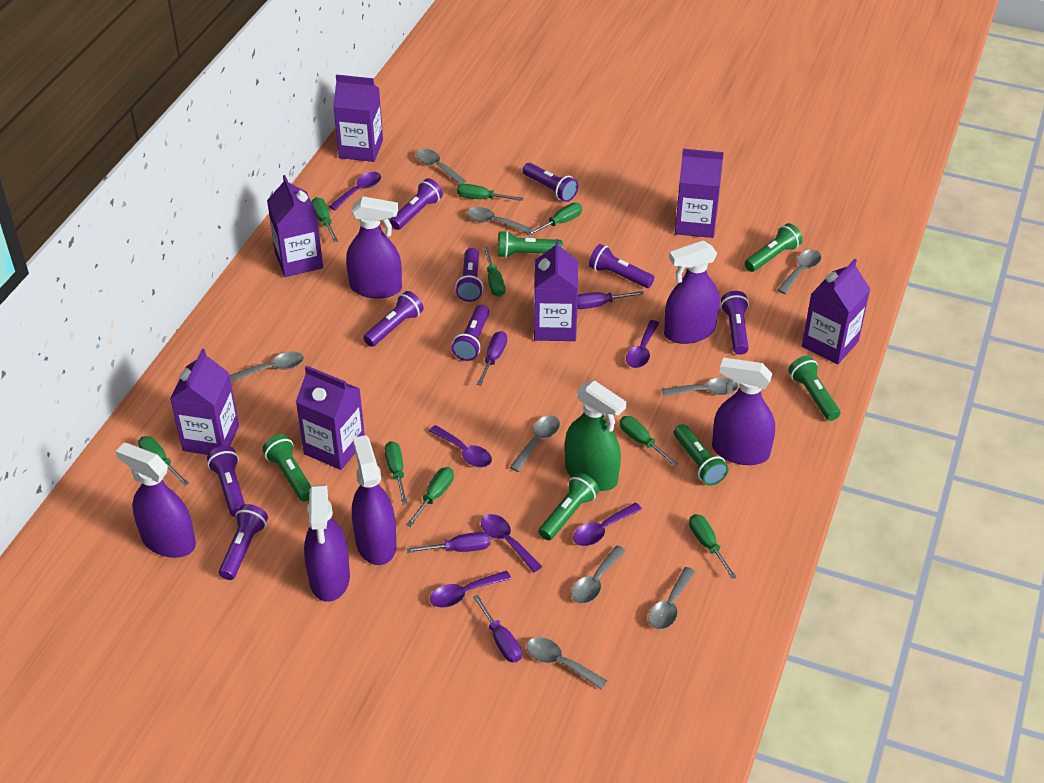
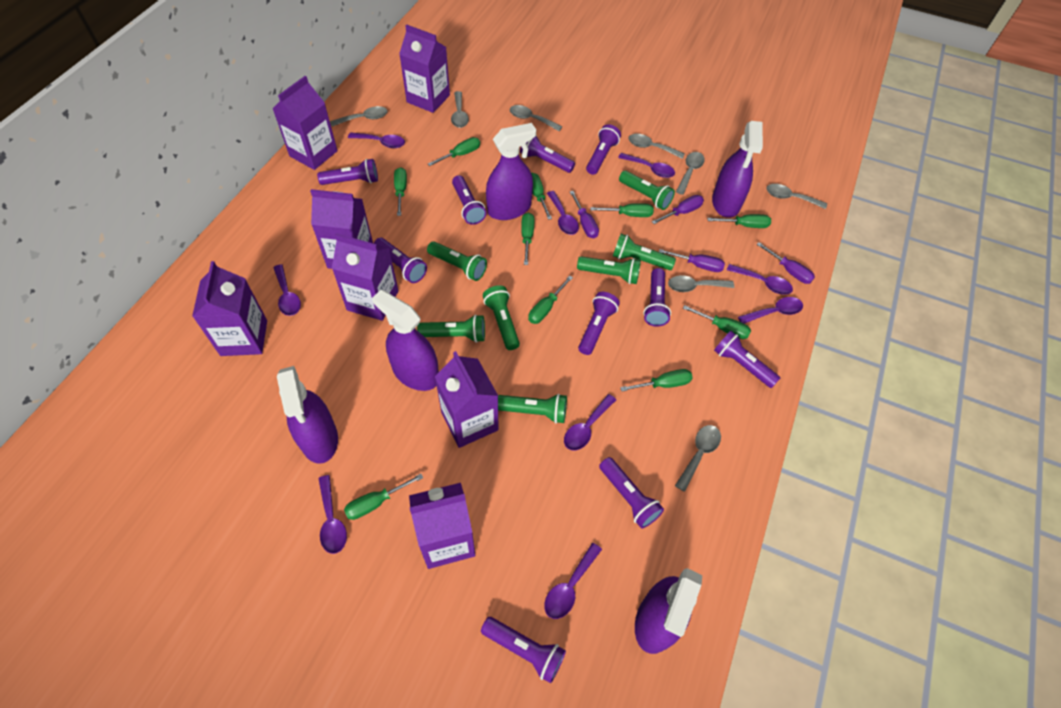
green flashlight: [262,434,312,502] [498,231,563,258] [539,473,599,540] [674,424,729,486] [745,223,803,272] [788,356,840,421] = 6 -> [417,314,485,343] [427,241,487,281] [483,285,520,350] [498,394,567,424] [577,256,641,284] [613,234,676,270] [619,171,675,210] = 7
green screwdriver: [138,436,189,486] [311,197,338,242] [384,441,408,505] [406,467,454,527] [457,184,523,201] [483,247,505,297] [526,203,582,236] [620,416,678,466] [689,514,737,579] = 9 -> [344,474,423,520] [394,167,407,216] [428,137,480,166] [521,212,534,265] [528,275,573,324] [531,173,552,220] [590,203,654,217] [620,369,693,392] [683,305,751,339] [707,214,771,228] = 10
green spray bottle: [565,380,627,491] = 1 -> none = 0
grey spoon: [230,352,304,382] [416,149,466,185] [467,207,532,233] [510,416,560,472] [527,637,607,689] [571,546,626,604] [649,567,695,630] [662,377,738,397] [778,250,821,294] = 9 -> [330,106,388,126] [451,91,469,128] [509,105,562,131] [628,134,685,159] [668,275,734,292] [675,425,721,492] [676,152,705,195] [767,184,827,209] = 8
purple flashlight: [207,446,245,517] [219,504,268,580] [363,291,423,347] [390,178,443,230] [452,305,489,361] [455,248,483,302] [522,163,578,202] [589,244,654,288] [721,291,749,355] = 9 -> [317,159,378,185] [374,238,427,283] [452,175,486,225] [481,617,566,683] [520,136,575,173] [578,292,620,355] [586,124,621,175] [599,457,664,528] [643,268,671,327] [714,331,780,388] = 10
purple spoon: [329,172,381,210] [429,425,492,468] [430,571,511,608] [481,514,542,573] [573,503,642,546] [626,320,659,368] = 6 -> [273,264,301,316] [318,475,347,554] [348,132,405,148] [544,543,602,619] [547,191,579,235] [564,394,616,450] [618,153,675,178] [727,264,793,295] [738,297,803,324] = 9
purple spray bottle: [115,443,196,558] [304,485,350,602] [346,196,402,299] [352,435,397,565] [664,240,720,344] [712,358,775,465] = 6 -> [277,366,338,464] [372,290,439,391] [486,123,536,220] [635,568,702,654] [712,121,763,218] = 5

